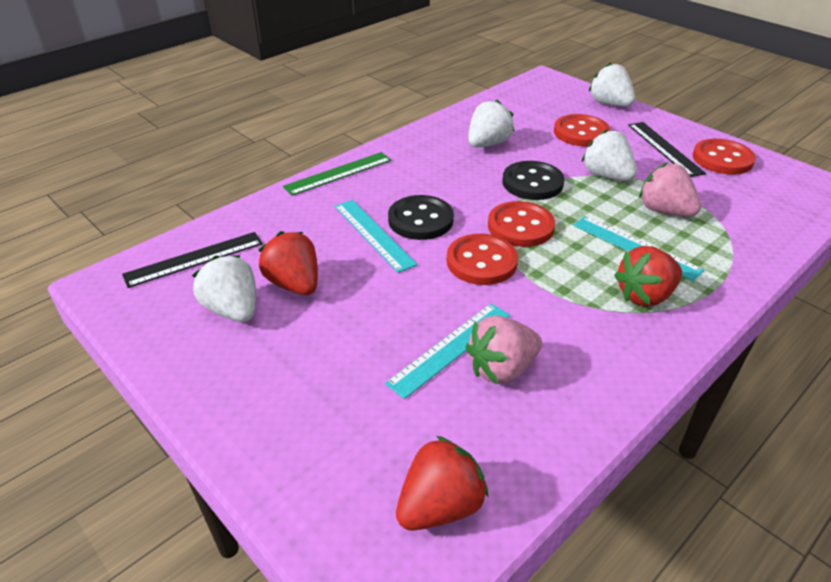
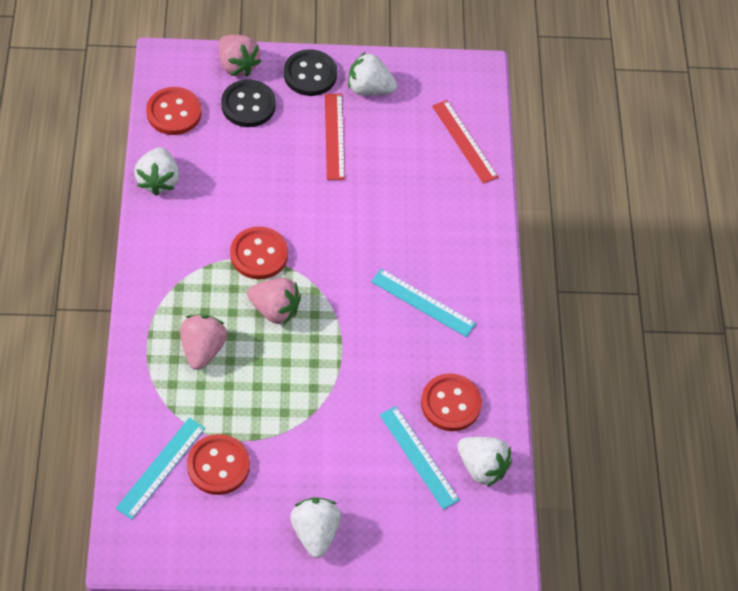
black ruler: [122,232,263,288] [628,122,706,177] = 2 -> none = 0
green ruler: [283,152,392,196] = 1 -> none = 0
pink strawberry: [466,315,542,384] [639,162,701,216] = 2 -> [180,315,227,370] [219,35,261,77] [247,278,301,325] = 3
red ruler: none = 0 -> [325,94,345,180] [432,100,498,184] = 2
red strawberry: [259,231,318,295] [396,436,489,531] [614,246,682,307] = 3 -> none = 0

